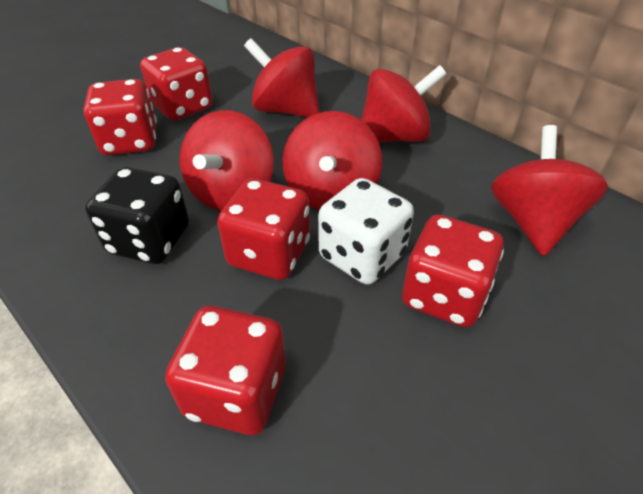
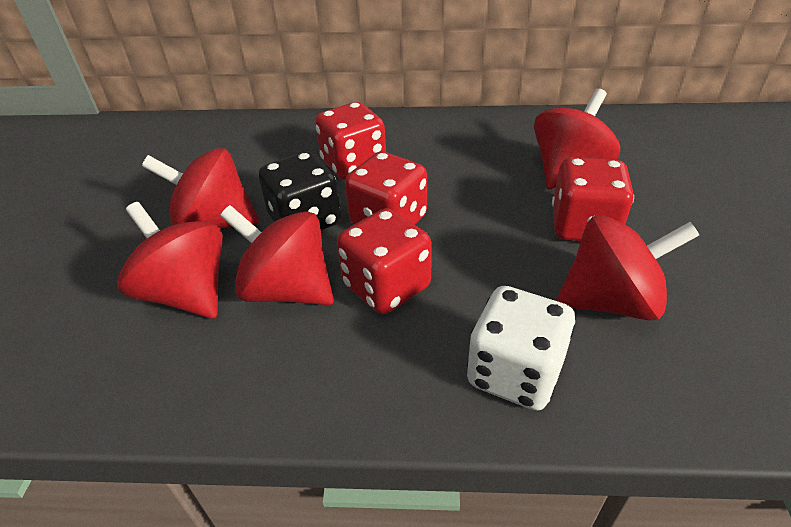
red dice: [84,79,157,155] [140,47,213,121] [165,306,286,435] [217,178,310,280] [402,215,504,327] = 5 -> [315,102,386,180] [337,208,432,314] [345,151,427,225] [552,157,634,241] = 4

